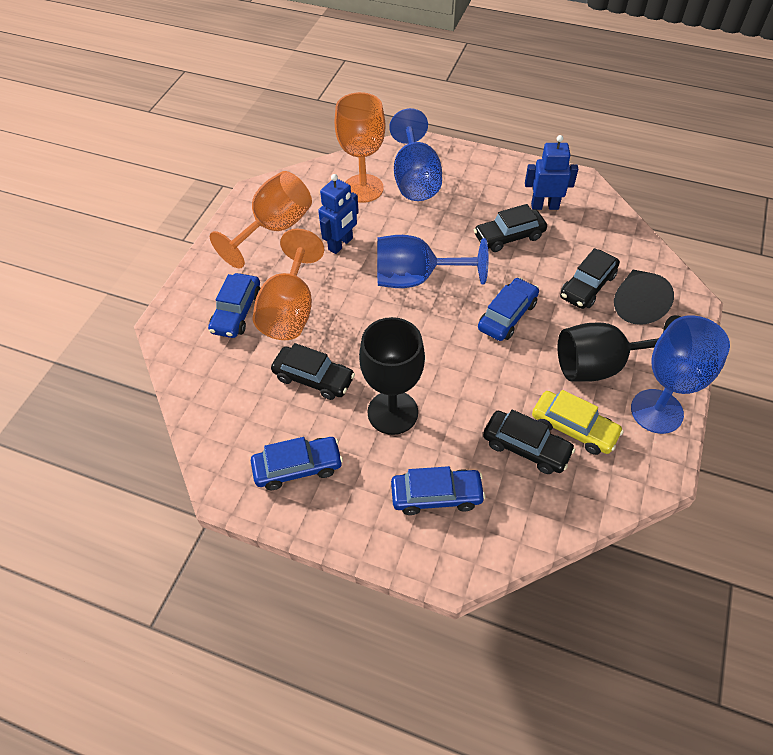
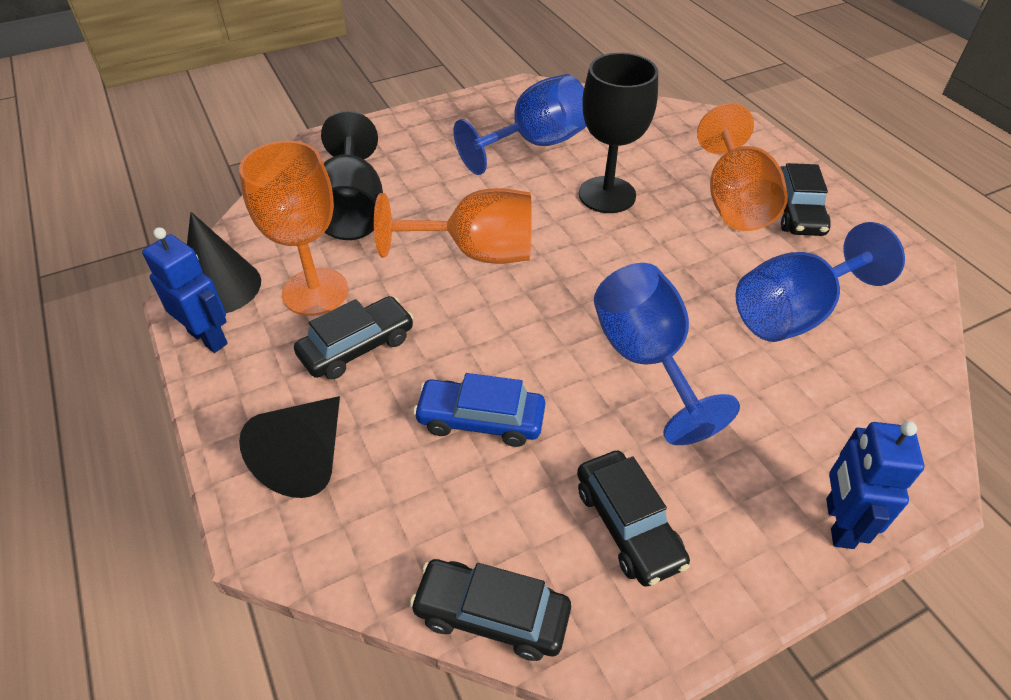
black cone: [614,270,674,325] = 1 -> [187,212,261,313] [239,396,340,498] = 2
blue car: [208,273,260,338] [251,437,343,490] [391,466,486,515] [478,277,539,341] = 4 -> [413,373,545,447] = 1
yellow car: [532,390,624,455] = 1 -> none = 0

